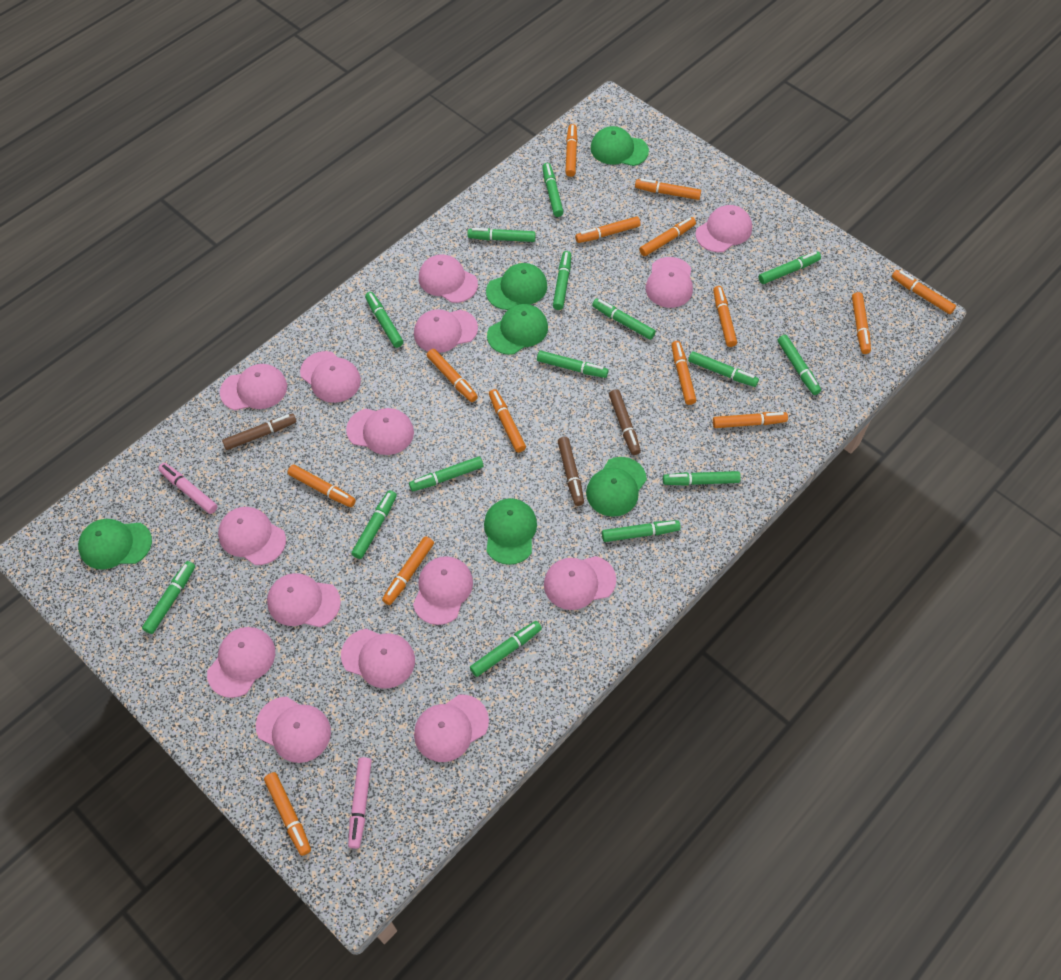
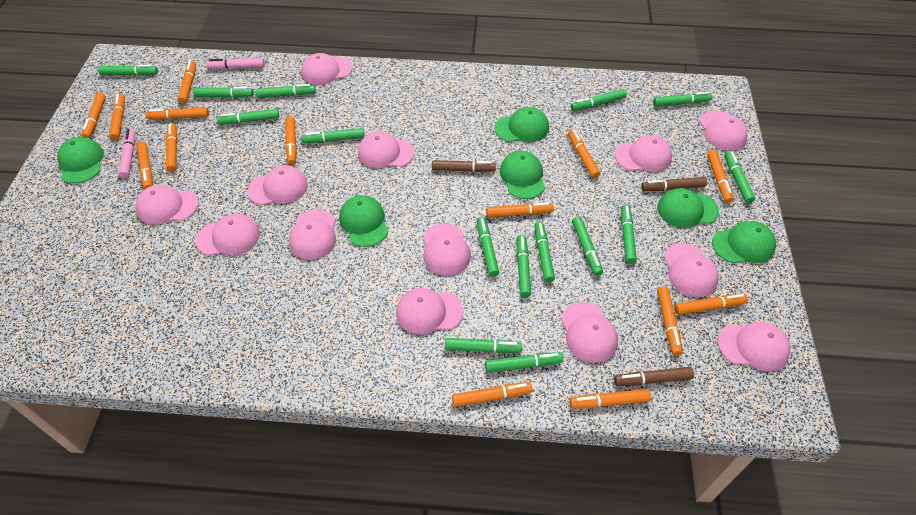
pink cap: [207,627,275,698] [218,507,286,565] [220,364,287,410] [256,697,331,763] [267,573,341,627] [300,351,361,403] [341,629,415,688] [346,408,414,455] [413,556,473,625] [414,309,478,353] [414,694,489,762] [419,254,478,303] [544,556,616,610] [646,257,693,308] [695,205,752,252] = 15 -> [136,185,199,225] [196,214,260,255] [248,165,308,205] [289,209,336,260] [301,53,353,85] [358,132,415,168] [396,288,463,335] [424,224,471,276] [561,302,618,363] [615,135,672,172] [664,243,719,297] [699,111,748,151] [718,322,790,371] = 13

